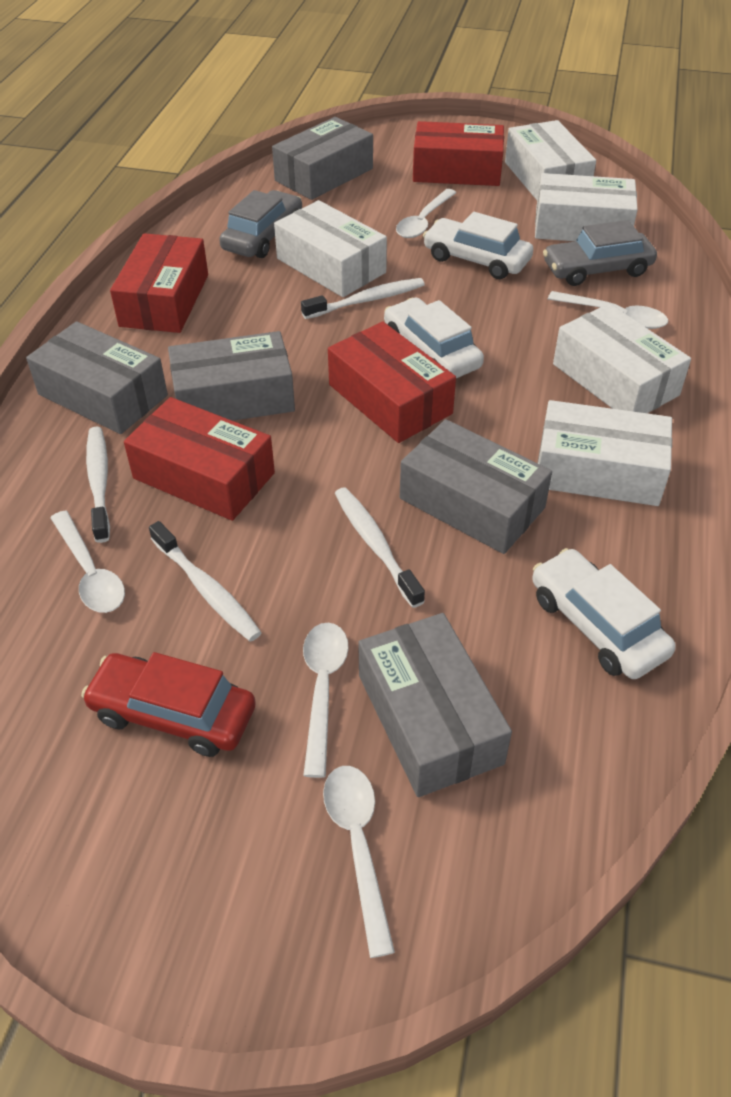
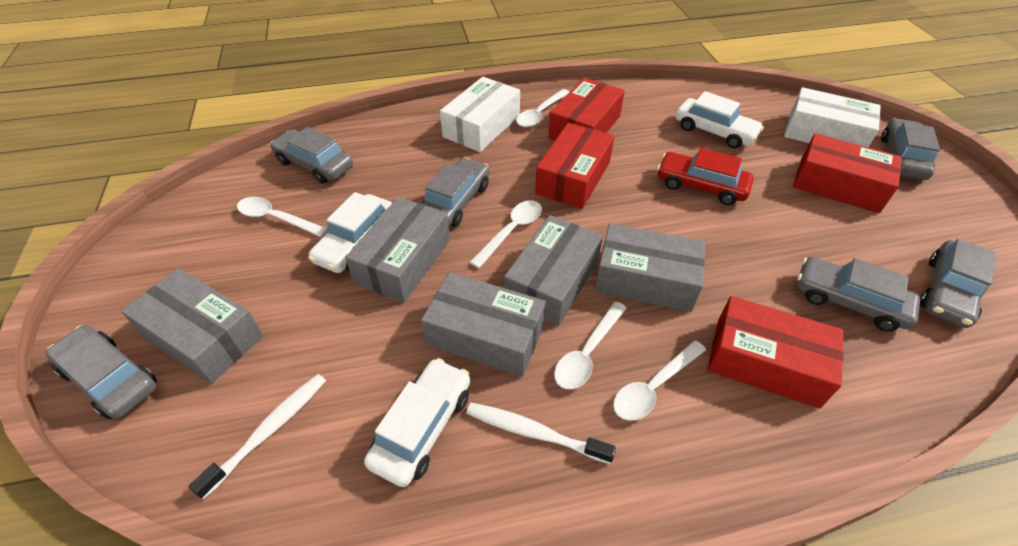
grey car: [219,190,302,258] [543,220,657,286] = 2 -> [46,325,157,419] [270,127,353,184] [421,158,490,227] [797,257,920,332] [881,118,940,180] [920,239,996,328] = 6
white box: [274,200,387,297] [505,120,596,200] [535,173,638,241] [538,400,672,506] [553,303,691,413] = 5 -> [440,77,520,152] [784,87,881,147] = 2
white toothbrush: [86,427,110,543] [149,521,262,642] [301,278,425,319] [335,487,425,608] = 4 -> [188,374,326,499] [466,403,616,464] = 2

